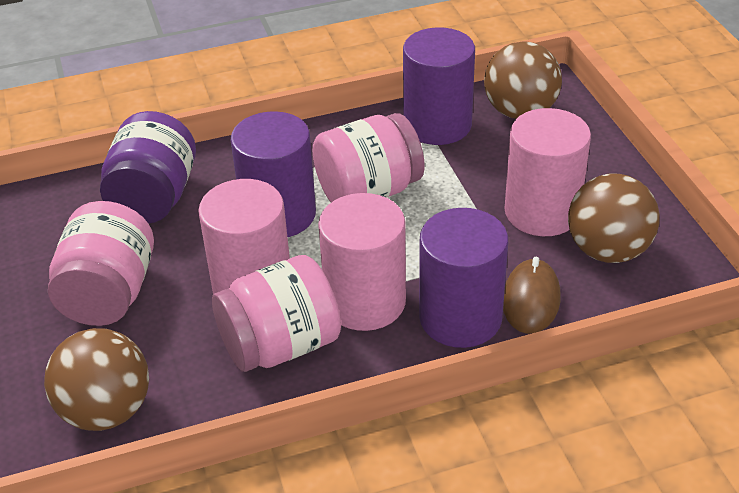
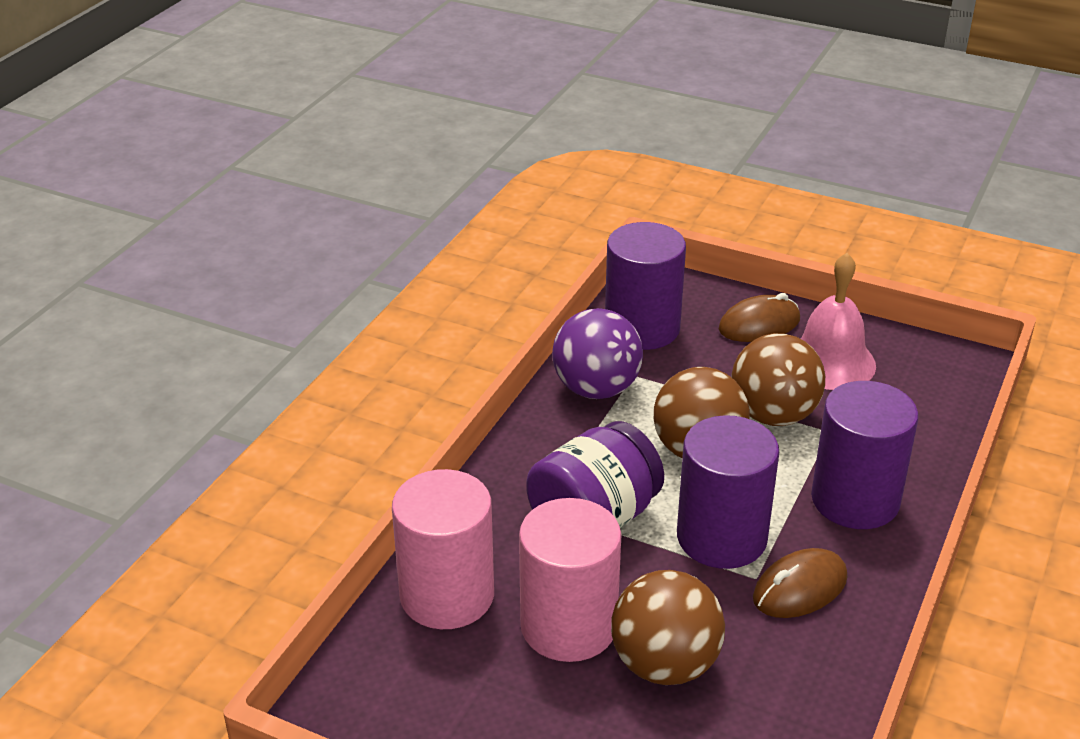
brown mouse: [503,256,560,334] = 1 -> [719,293,800,342] [753,548,847,618] = 2
pink bell: none = 0 -> [800,253,876,390] = 1
pink cylinder: [198,179,290,294] [318,193,406,331] [505,108,591,236] = 3 -> [392,469,494,629] [519,498,621,662] = 2
pink jar: [48,201,154,326] [212,255,341,372] [313,113,424,202] = 3 -> none = 0
purple ball: none = 0 -> [553,308,643,399] = 1

